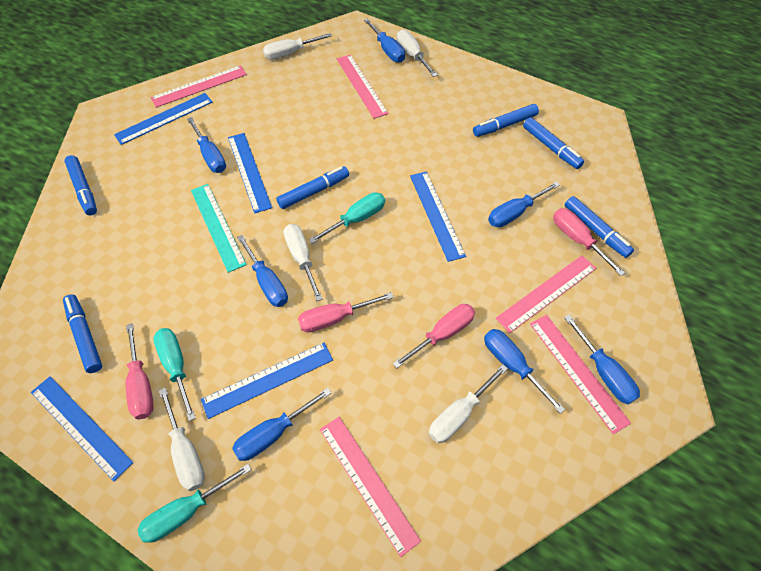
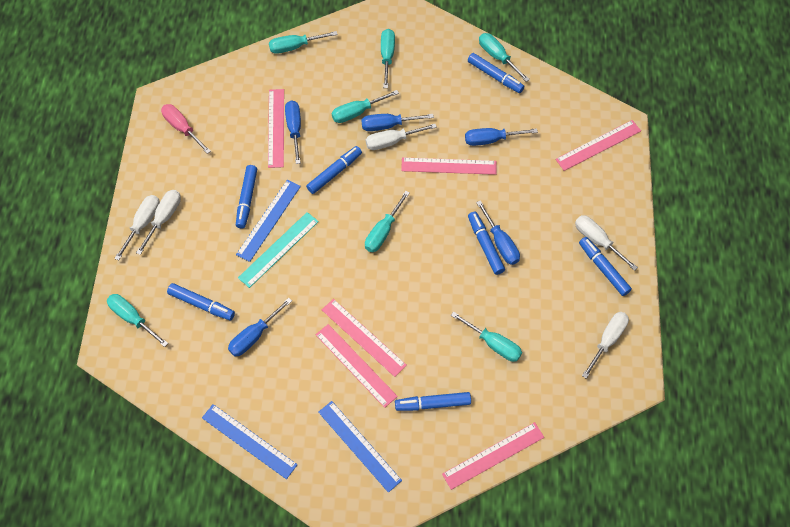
blue marker: [63,294,102,373] [64,155,97,215] [276,166,349,209] [473,104,539,137] [523,117,584,169] [565,196,634,258] = 6 -> [167,283,235,321] [236,165,257,228] [306,146,362,194] [395,392,471,411] [468,53,524,93] [468,212,505,275] [579,237,632,296] = 7
blue ruler: [31,376,133,481] [114,93,213,145] [201,343,333,419] [228,133,272,213] [410,171,466,262] = 5 -> [202,404,297,479] [236,180,301,262] [318,401,402,493] = 3
blue screwdriver: [187,117,226,173] [232,388,331,461] [237,235,288,307] [364,18,405,63] [484,329,565,414] [488,182,560,227] [564,315,640,404] = 7 -> [228,298,292,356] [285,100,301,164] [361,114,434,131] [465,128,538,146] [476,200,520,265] = 5
pink ruler: [151,65,247,108] [320,417,421,557] [337,54,389,119] [496,255,596,333] [530,315,631,434] = 5 -> [268,89,284,168] [316,324,398,408] [322,299,407,377] [401,157,497,175] [442,422,544,490] [555,120,641,171] = 6
pink screwdriver: [126,323,154,420] [298,292,394,332] [393,304,475,368] [553,208,625,276] = 4 -> [161,104,211,154] = 1
turquoise screwdriver: [138,464,252,543] [153,328,196,421] [309,192,385,244] = 3 -> [107,294,168,347] [269,31,338,54] [332,90,399,123] [365,191,410,252] [381,29,395,88] [451,311,522,362] [479,33,530,82] = 7

